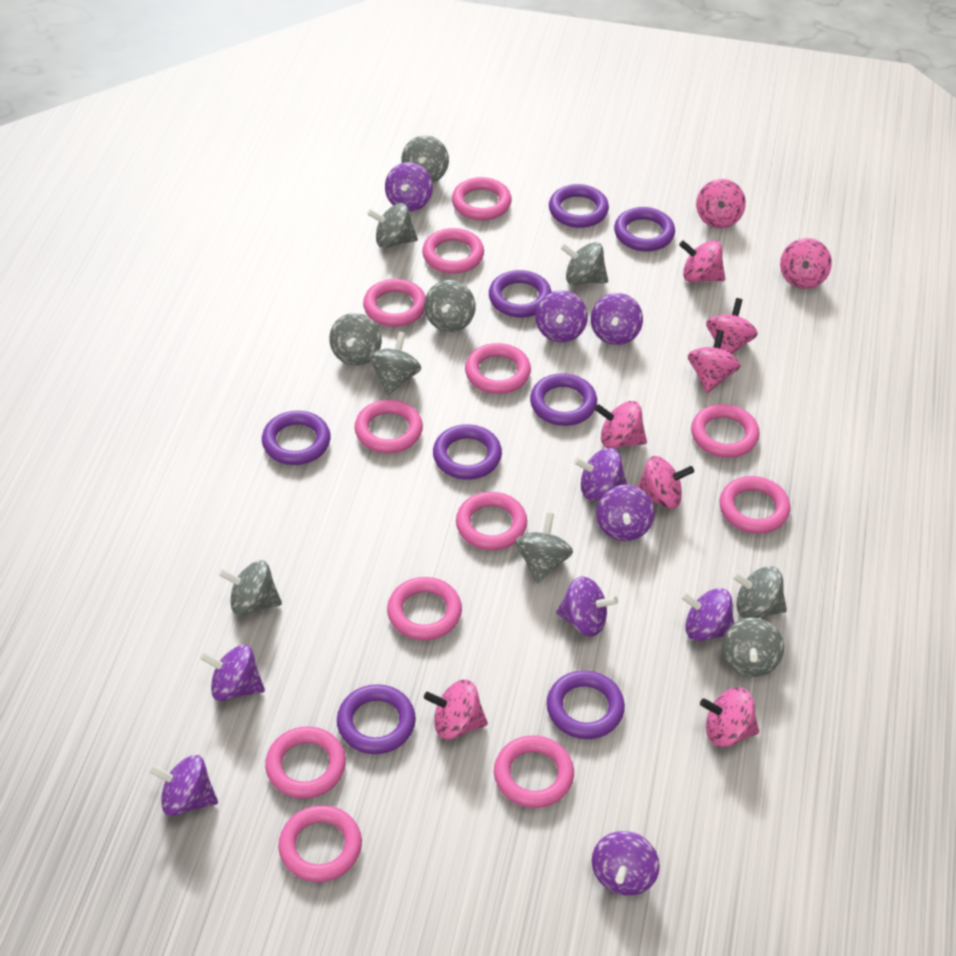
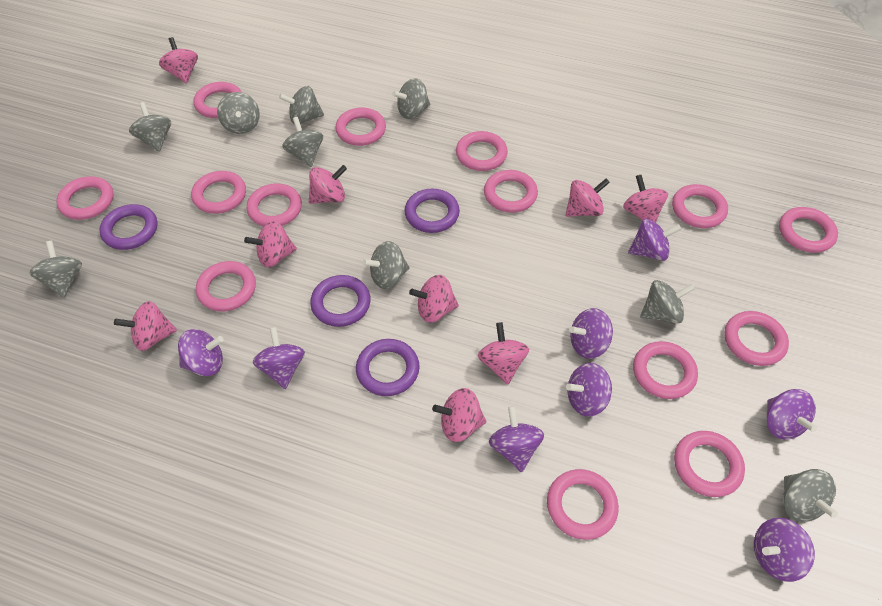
grey spinning top: [218,560,282,615] [329,313,382,366] [367,203,418,248] [369,331,421,395] [402,135,449,183] [424,280,476,332] [515,513,573,583] [560,242,608,285] [721,618,784,677] [732,566,787,619] = 10 -> [29,241,82,298] [129,102,171,152] [217,92,260,134] [279,86,324,125] [282,117,323,167] [362,241,410,289] [392,78,430,119] [640,280,695,323] [783,469,838,522] = 9
pink ring: [265,726,346,799] [278,805,362,882] [355,400,423,453] [363,279,426,327] [387,577,462,640] [422,228,484,274] [452,177,512,221] [456,492,527,550] [465,343,531,394] [494,735,574,808] [691,404,760,458] [719,476,790,534] = 12 -> [56,176,114,220] [191,171,246,214] [193,82,241,118] [196,261,256,312] [247,183,302,226] [335,108,386,146] [456,131,508,171] [484,170,538,213] [547,469,619,540] [633,341,698,399] [672,184,728,228] [674,431,745,497] [724,311,789,366] [779,207,838,253] = 14
purple ring: [262,411,331,465] [337,684,416,754] [433,424,502,480] [489,270,552,318] [530,373,597,426] [547,670,625,739] [549,184,609,228] [614,207,675,251] = 8 -> [99,204,157,250] [310,275,371,327] [356,339,420,396] [405,189,460,233] = 4
purple spinning top: [148,755,218,816] [199,645,265,701] [385,162,433,212] [536,290,588,343] [556,576,618,636] [573,448,627,500] [591,293,643,345] [592,831,660,896] [596,485,655,541] [680,588,734,641] = 10 -> [178,329,224,376] [253,327,305,389] [489,406,544,472] [566,363,612,417] [569,308,613,359] [628,219,682,261] [754,518,815,582] [766,389,817,439] = 8

